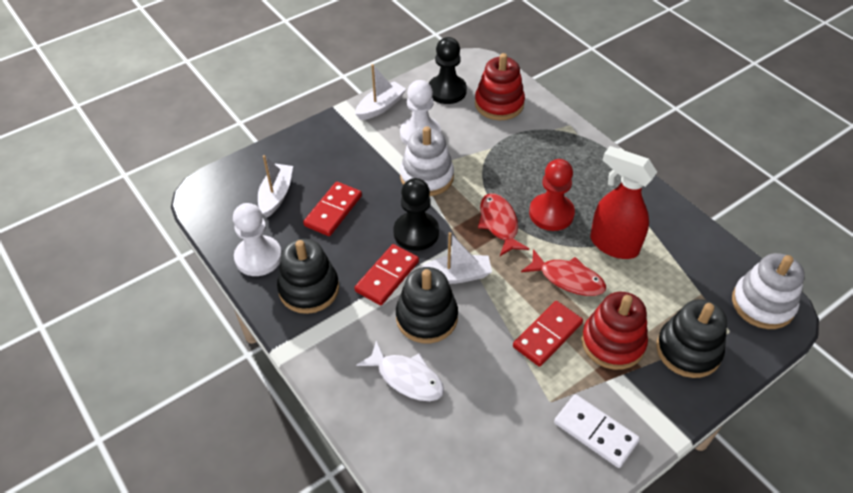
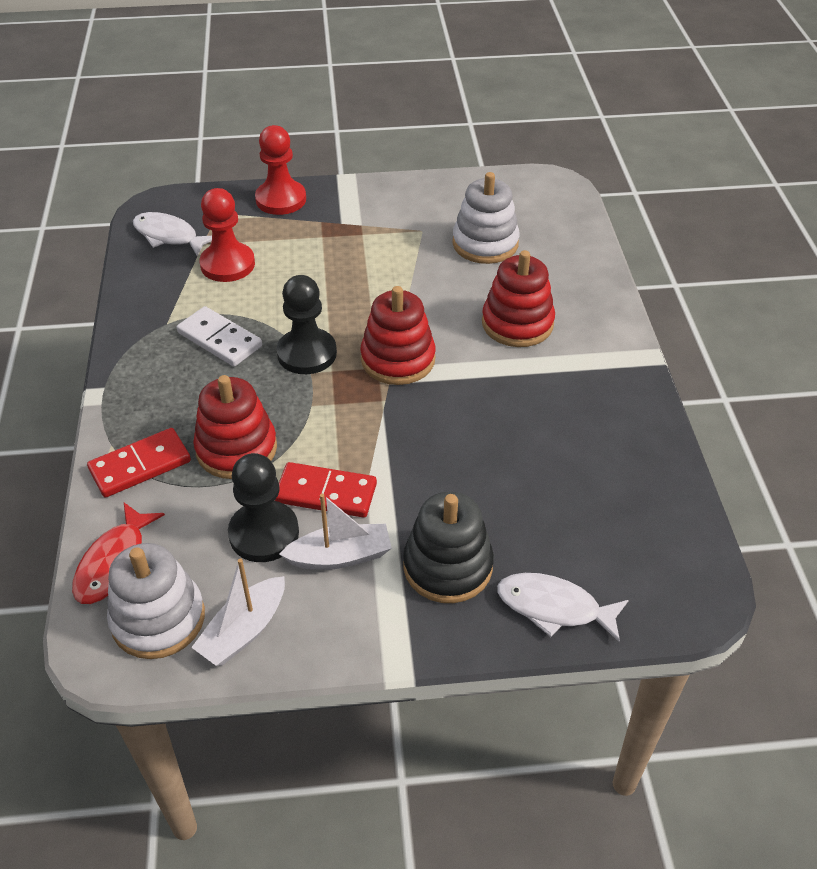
black stacking toy: [277,239,339,314] [396,267,458,343] [656,299,727,378] = 3 -> [403,492,494,603] = 1
red domino: [303,182,362,236] [354,244,419,305] [513,301,583,367] = 3 -> [87,428,191,498] [275,462,377,517] = 2
red fish: [478,193,529,256] [521,249,606,296] = 2 -> [72,503,165,604] = 1
red pawn: [529,159,575,231] = 1 -> [199,188,255,282] [255,125,306,215] = 2
red spray bottle: [590,146,657,259] = 1 -> none = 0
red stacking toy: [475,53,525,120] [581,292,648,370] = 2 -> [193,375,277,479] [360,286,435,385] [482,250,555,347] = 3
white boat: [258,155,293,217] [355,64,406,120] [422,232,492,284] = 3 -> [191,559,285,666] [279,494,392,570] = 2
white fish: [356,341,444,401] = 1 -> [133,212,212,256] [497,573,629,643] = 2
white pawn: [233,203,282,276] [400,80,441,145] = 2 -> none = 0

